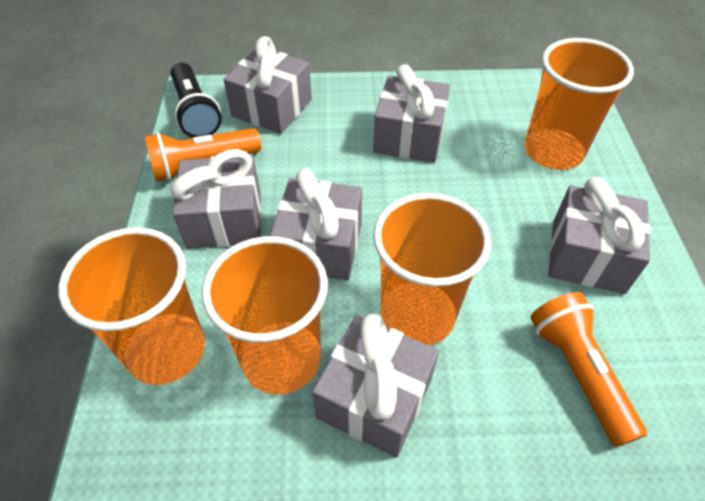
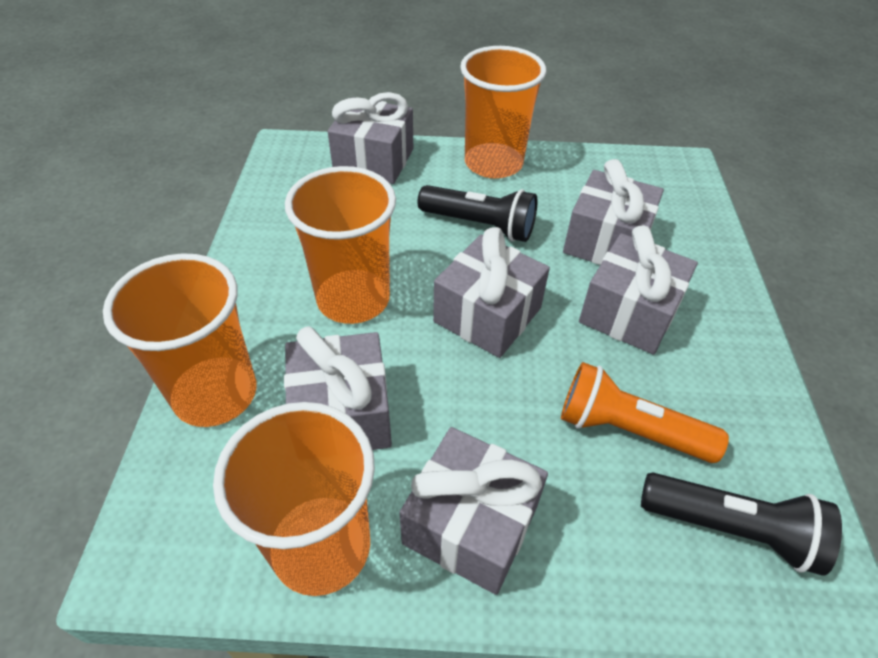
black flashlight: [171,63,222,138] = 1 -> [417,185,537,242] [641,473,842,576] = 2
orange flashlight: [144,128,261,181] [531,292,647,447] = 2 -> [561,362,729,463] = 1

